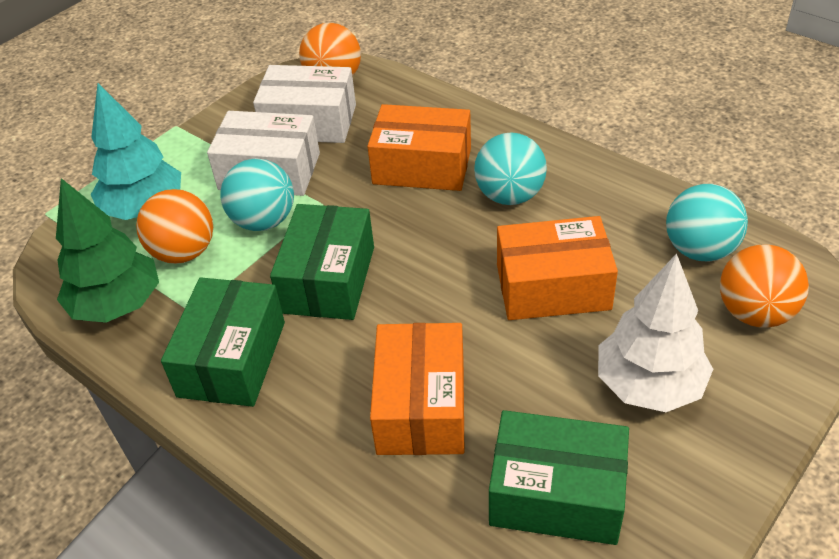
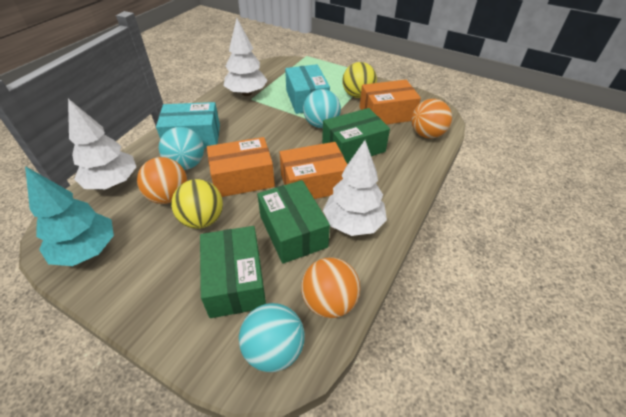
green tree: [56,178,159,323] = 1 -> none = 0
turquoise box: none = 0 -> [156,102,220,148] [285,64,330,114] = 2
white box: [207,111,320,196] [253,65,356,143] = 2 -> none = 0
white tree: [598,253,713,412] = 1 -> [68,99,136,189] [224,18,268,96] [323,140,387,236] = 3
yellow ball: none = 0 -> [171,179,223,229] [342,62,377,98] = 2

